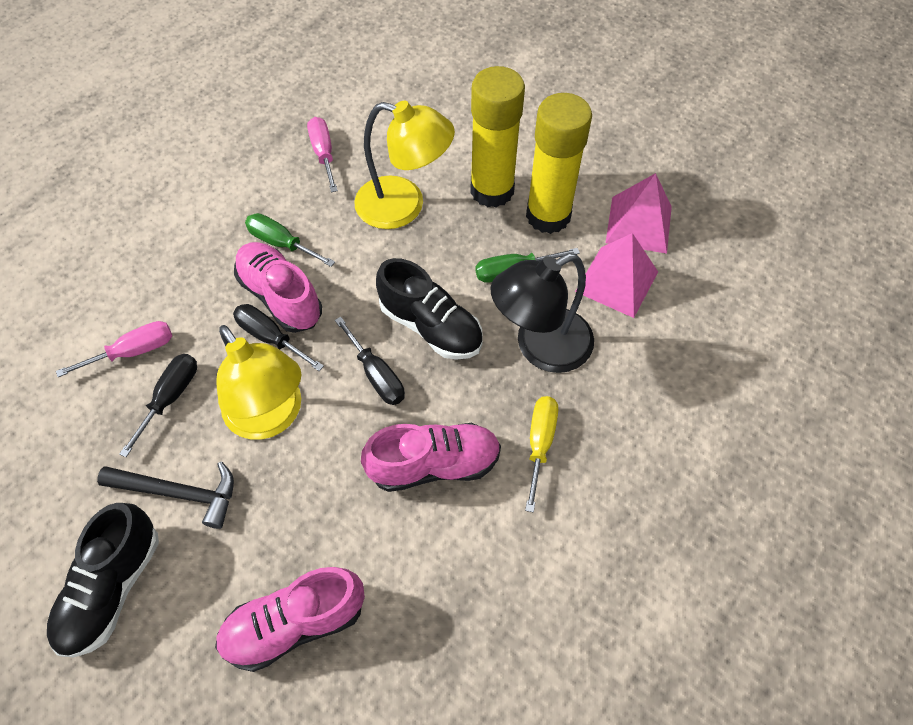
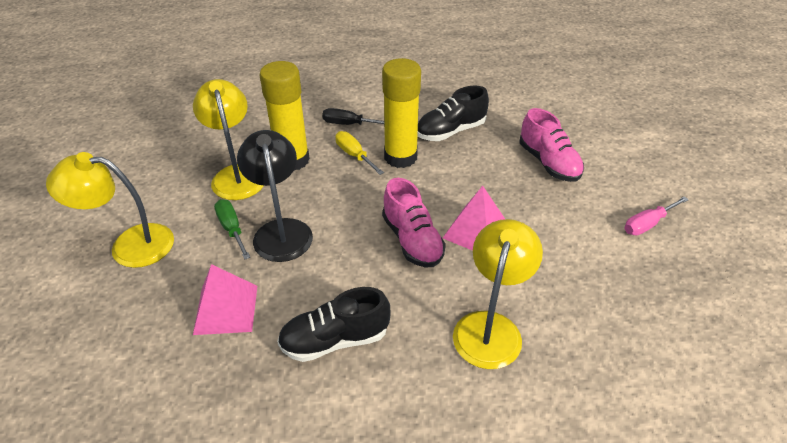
black hammer: [97,462,234,529] = 1 -> none = 0
black screwdriver: [119,354,197,457] [233,304,324,371] [335,317,405,405] = 3 -> [322,108,384,125] = 1
green screwdriver: [245,213,335,267] [475,248,580,283] = 2 -> [214,199,250,259] = 1
pink screwdriver: [56,321,172,377] [307,117,338,192] = 2 -> [624,196,689,235] = 1
pink shoe: [215,567,365,672] [234,242,322,333] [361,423,501,492] = 3 -> [382,178,446,267] [520,108,584,182] = 2
yellow lamp: [216,325,302,440] [354,101,455,229] = 2 -> [46,152,174,268] [193,79,264,200] [453,219,543,369] = 3

